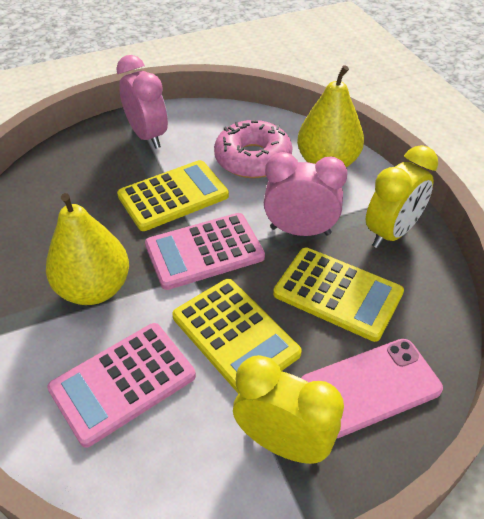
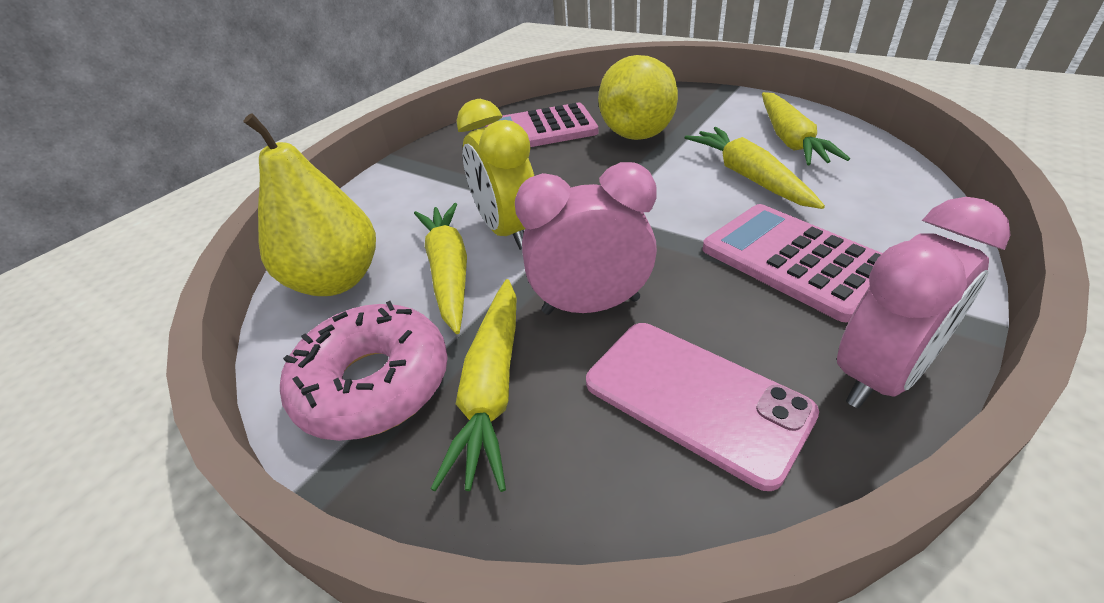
yellow calculator: [117,160,229,231] [172,279,302,393] [273,248,404,342] = 3 -> none = 0
yellow carrot: none = 0 -> [414,203,467,334] [431,279,517,492] [685,127,825,209] [762,92,850,165] = 4
yellow clock: [233,355,344,464] [366,145,438,248] = 2 -> [457,99,534,250] = 1

